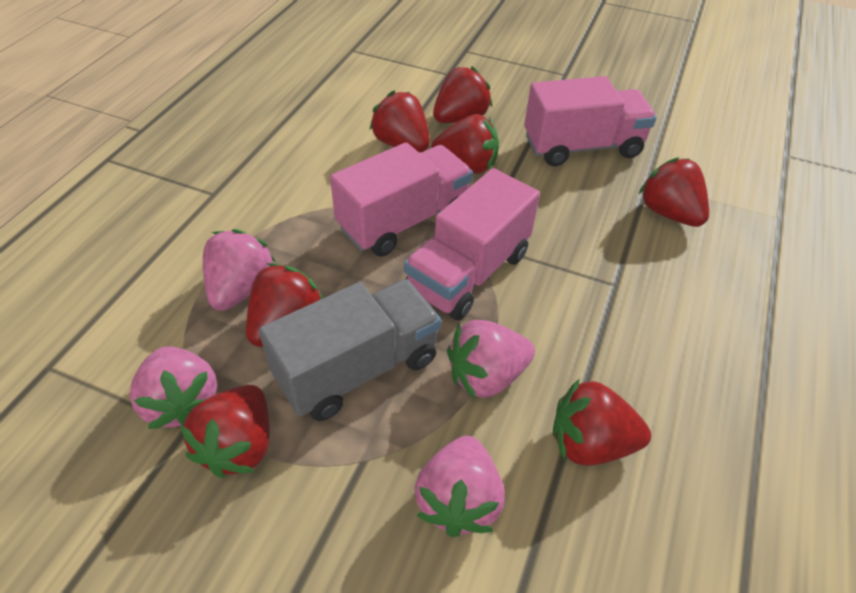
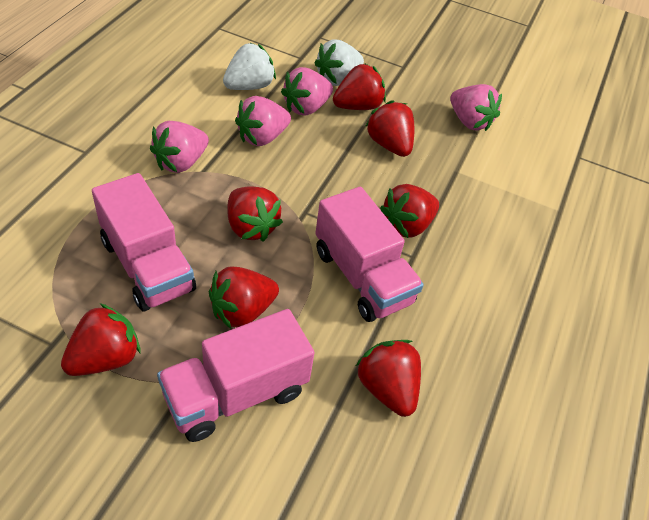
grey truck: [259,279,441,421] = 1 -> none = 0
white strawberry: none = 0 -> [223,42,276,90] [314,39,364,86] = 2

